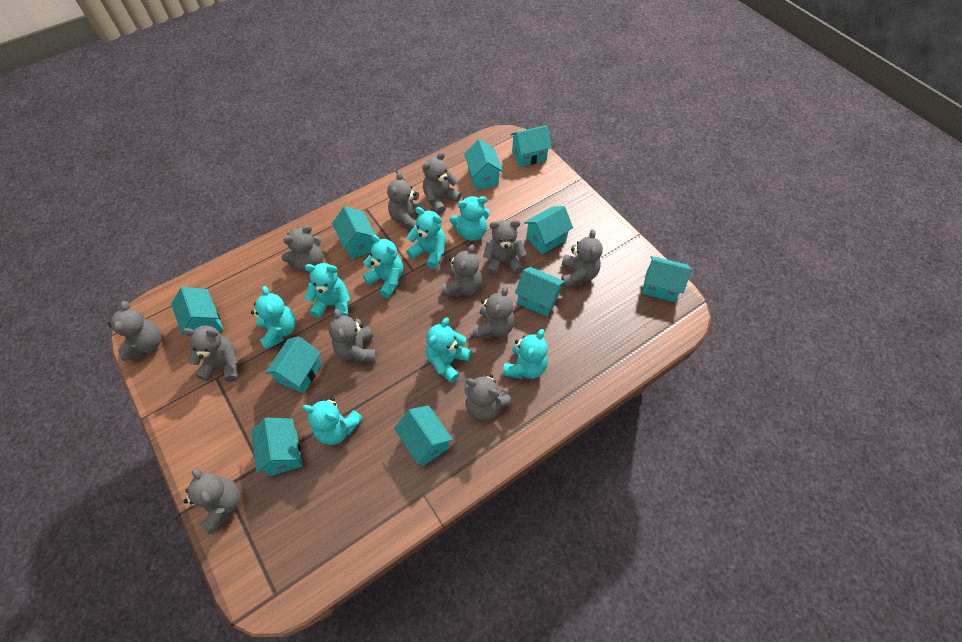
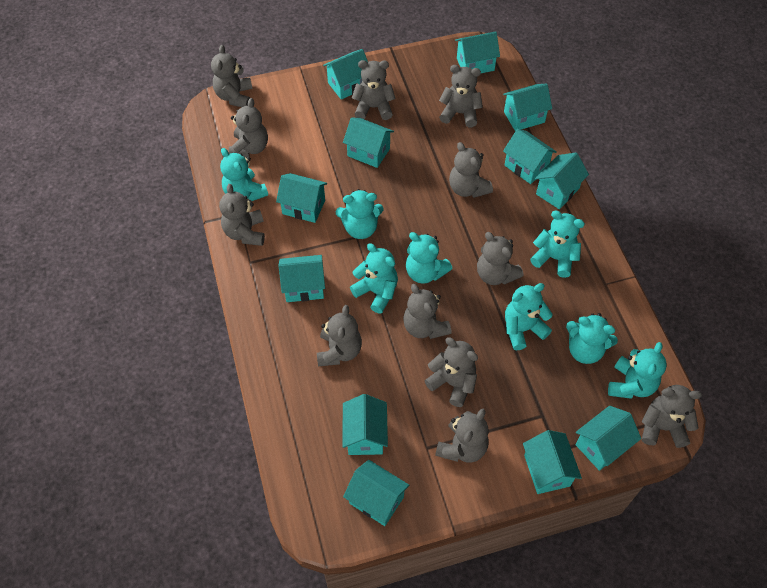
turquoise house: [171,287,224,334] [251,418,303,476] [265,336,322,393] [332,206,375,259] [394,405,453,466] [464,139,503,190] [510,125,552,167] [515,267,565,316] [524,206,573,254] [642,256,692,302] = 10 -> [276,173,327,223] [278,255,325,302] [323,49,368,100] [342,394,388,455] [343,118,394,168] [343,460,409,526] [455,32,500,73] [503,84,552,131] [503,129,557,184] [523,430,582,494] [535,153,589,209] [575,406,641,471] = 12

